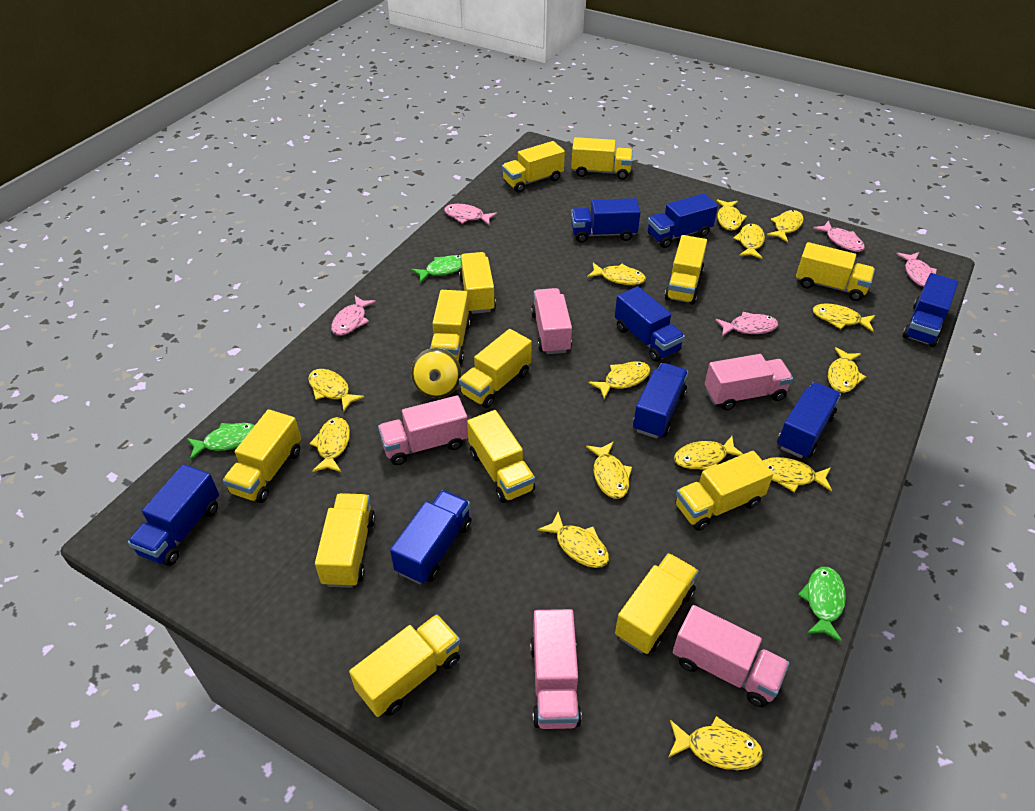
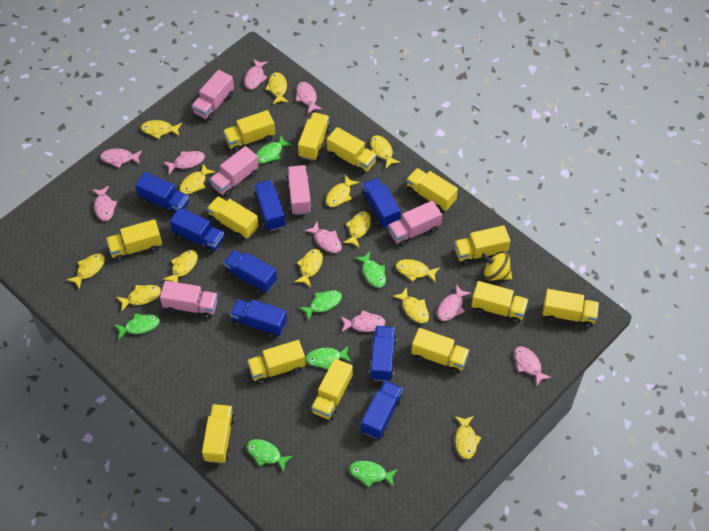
green fish: [187,423,255,460] [411,255,462,283] [798,567,846,642] = 3 -> [114,313,160,340] [246,439,293,472] [256,135,292,164] [299,290,342,321] [305,345,351,370] [349,461,398,487] [355,252,386,288] = 7
pink fish: [331,296,376,336] [444,204,497,225] [715,312,778,336] [813,221,865,252] [897,252,937,287] = 5 -> [92,186,117,221] [100,148,142,168] [164,151,205,174] [244,59,268,89] [296,82,322,114] [305,222,342,253] [341,310,386,332] [437,285,471,321] [514,346,552,386] = 9
yellow fish: [308,369,365,412] [309,417,350,472] [538,512,609,568] [586,442,632,499] [587,263,646,285] [589,361,650,399] [668,716,763,770] [674,436,743,470] [717,200,747,231] [733,224,765,259] [763,457,832,492] [767,210,804,242] [813,304,875,332] [828,347,866,393] = 14 -> [67,253,105,289] [117,285,161,311] [141,120,182,139] [163,250,198,283] [179,164,215,195] [265,72,288,104] [295,249,323,287] [326,174,359,207] [343,211,371,248] [370,135,400,168] [393,287,429,323] [396,259,440,282] [455,416,481,459] = 13

